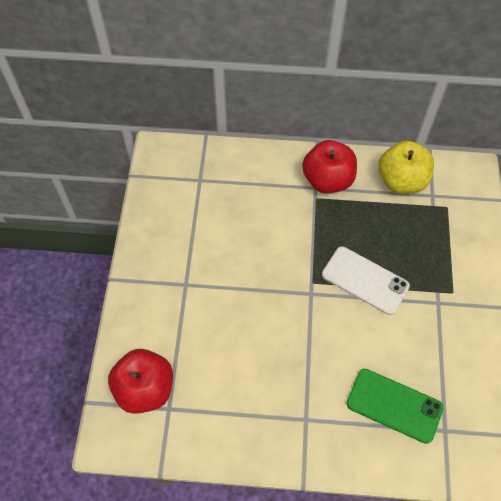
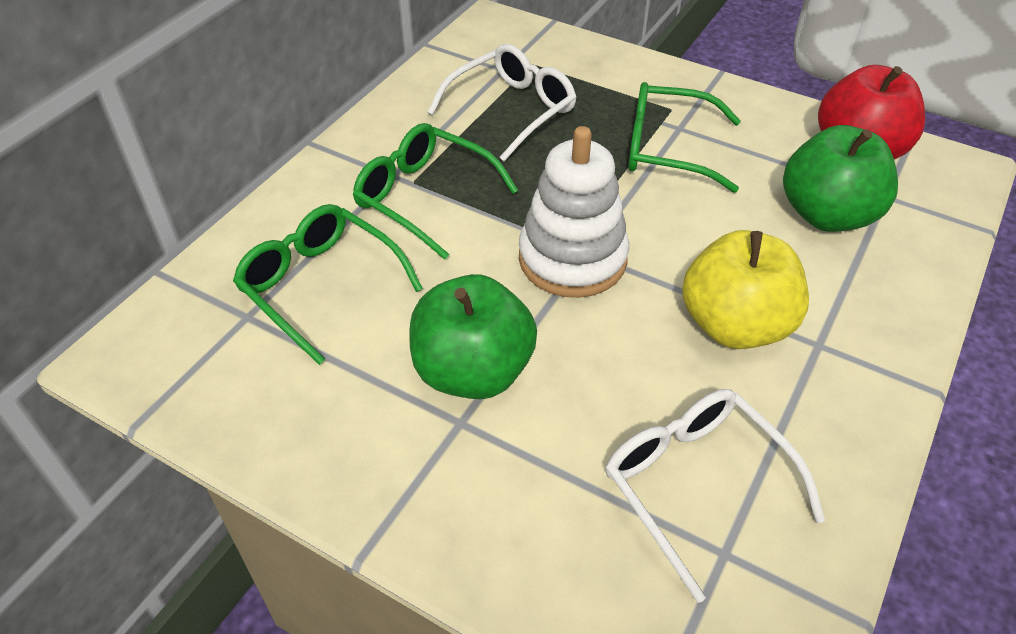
green apple: none = 0 -> [409,274,537,399] [783,125,898,232] = 2
green glasses: none = 0 -> [233,204,423,365] [353,123,518,259] [628,82,741,193] = 3
green phone: [347,369,444,444] = 1 -> none = 0
red apple: [108,349,173,414] [302,140,357,193] = 2 -> [818,65,925,160] = 1
white glasses: none = 0 -> [427,44,576,161] [606,389,825,603] = 2
white phone: [322,246,410,315] = 1 -> none = 0
white stacking toy: none = 0 -> [519,126,629,298] = 1

